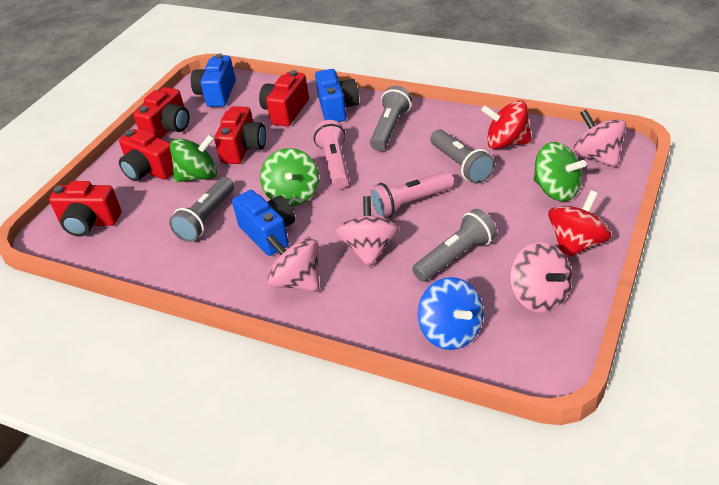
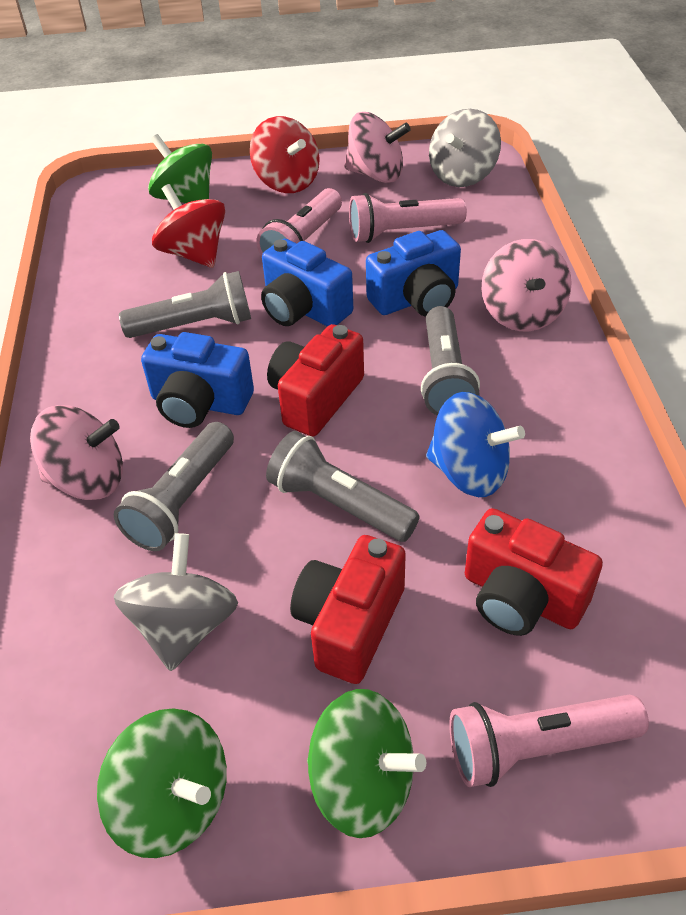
grey spinning top: none = 0 -> [114,533,238,671] [429,109,501,187] = 2
pink flashlight: [314,120,349,189] [369,171,454,218] = 2 -> [256,188,342,257] [349,193,467,243] [449,695,649,787] = 3
pink spinning top: [266,234,319,292] [336,196,400,267] [510,242,572,312] [573,109,627,167] = 4 -> [30,405,123,500] [344,112,411,183] [482,239,572,331] = 3
red camera: [49,181,121,237] [119,129,173,181] [133,87,189,139] [214,106,266,164] [259,70,309,127] = 5 -> [267,324,364,437] [290,535,406,684] [465,508,603,636] = 3

